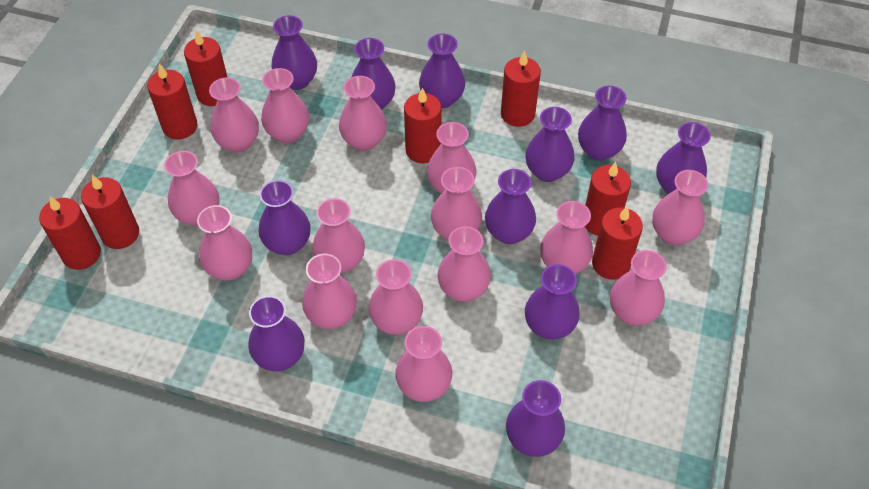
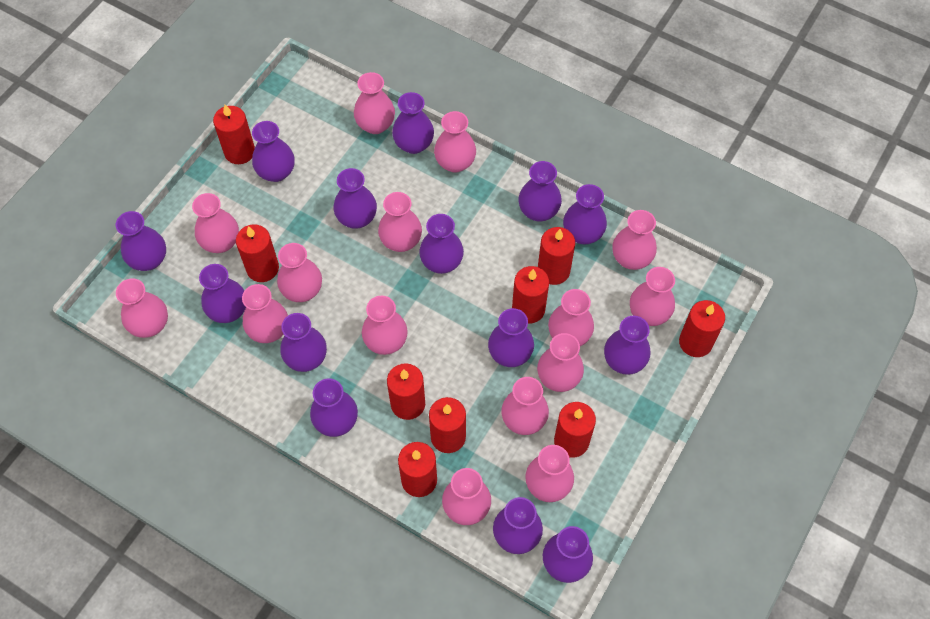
purple vase: [248,296,305,371] [259,180,311,255] [272,15,317,90] [351,38,396,110] [419,33,465,108] [485,169,536,244] [506,380,565,457] [525,107,575,182] [525,264,580,340] [578,86,627,161] [656,122,711,194] = 11 -> [116,211,166,271] [199,264,246,323] [252,121,295,182] [280,313,327,372] [310,378,358,437] [334,168,377,229] [392,92,434,154] [419,214,464,274] [488,308,534,367] [493,497,543,554] [519,161,562,221] [543,526,593,583] [563,184,607,245] [604,316,651,375] = 14
red candle: [39,196,101,270] [81,175,139,249] [147,64,198,140] [184,30,227,106] [404,88,442,163] [501,51,541,127] [584,162,631,236] [592,206,643,280] = 8 -> [213,105,255,164] [236,224,279,282] [387,363,425,420] [398,442,437,497] [429,397,466,453] [512,266,549,324] [538,227,575,285] [554,402,596,458] [679,300,725,357] = 9

